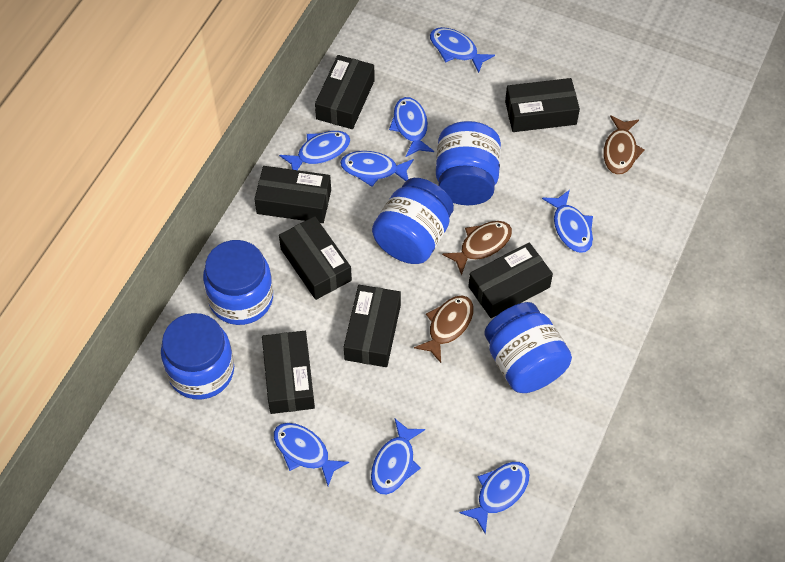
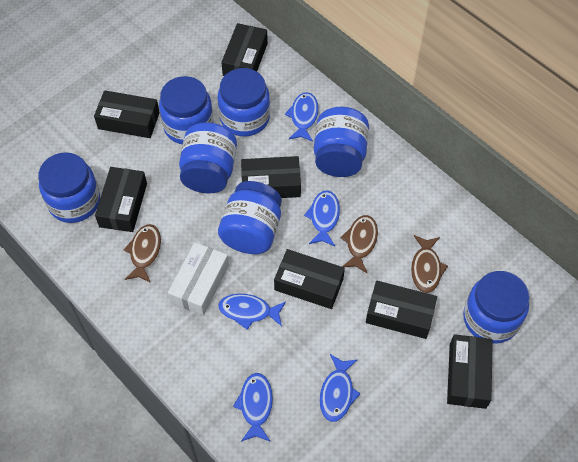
blue fish: [274,423,349,486] [279,131,350,170] [340,151,414,187] [371,419,425,495] [389,97,434,157] [430,27,495,73] [459,462,530,535] [542,190,593,253] = 8 -> [218,294,286,330] [233,373,273,442] [285,92,319,142] [304,190,340,246] [320,354,361,422] = 5
blue jar: [161,313,234,399] [203,240,273,325] [372,178,454,264] [436,121,501,205] [484,302,572,393] = 5 -> [38,152,100,223] [159,76,214,144] [179,122,237,193] [218,68,270,136] [218,181,282,254] [314,107,369,177] [463,271,530,344] = 7
white box: none = 0 -> [168,242,229,316] = 1

